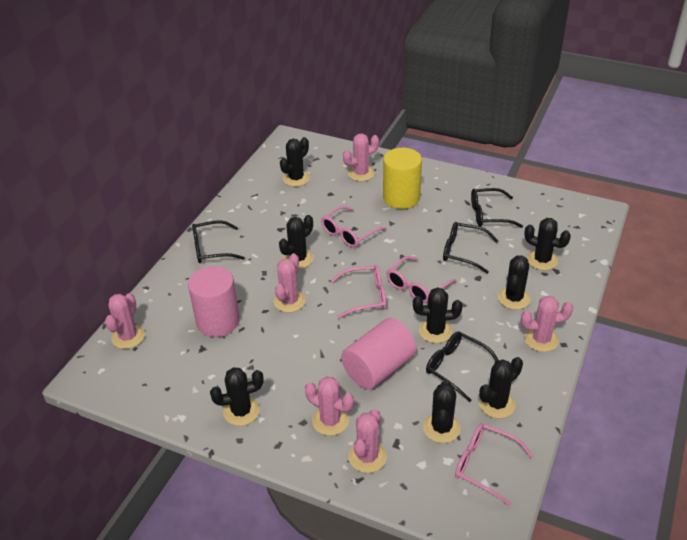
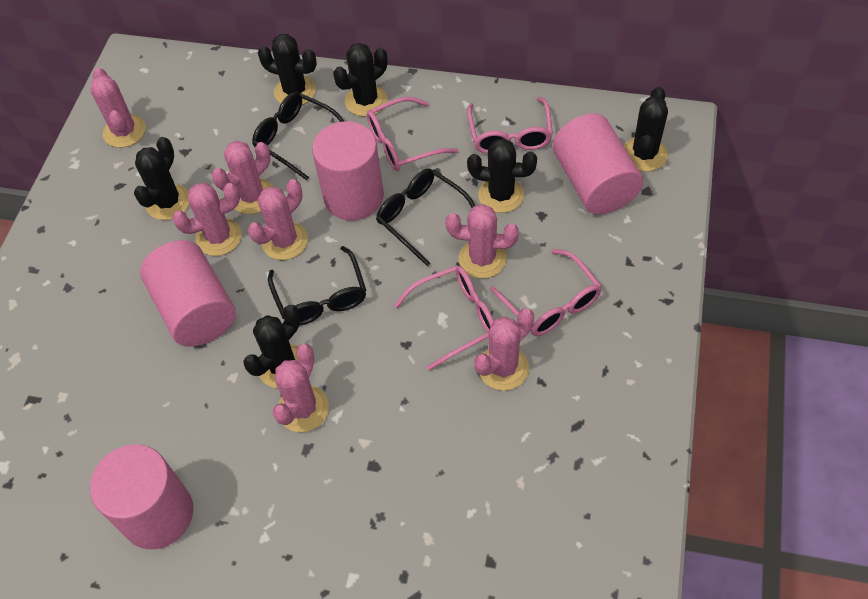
black cactus: [210,367,264,426] [279,215,313,269] [280,137,310,187] [413,287,463,343] [423,380,461,443] [479,357,523,419] [498,255,530,310] [524,218,571,270] = 8 -> [134,137,189,220] [243,305,301,388] [258,34,317,105] [333,43,388,117] [467,138,537,213] [624,87,668,172] = 6
black glasses: [192,220,245,263] [426,331,498,402] [443,222,498,274] [471,188,523,228] = 4 -> [252,92,344,180] [268,246,366,325] [376,168,475,266] = 3
pink cactus: [105,293,145,349] [274,253,306,313] [305,376,354,436] [343,134,379,181] [348,409,387,473] [521,296,574,352] = 6 -> [90,68,146,148] [172,183,242,256] [212,141,273,214] [248,179,308,260] [273,344,329,432] [445,204,519,278] [474,308,534,391] = 7
pink cylinder: [188,266,240,337] [341,318,416,390] = 2 -> [90,445,193,549] [140,240,236,347] [312,121,384,220] [553,113,643,214] = 4
yellow cylinder: [383,148,422,209] = 1 -> none = 0

